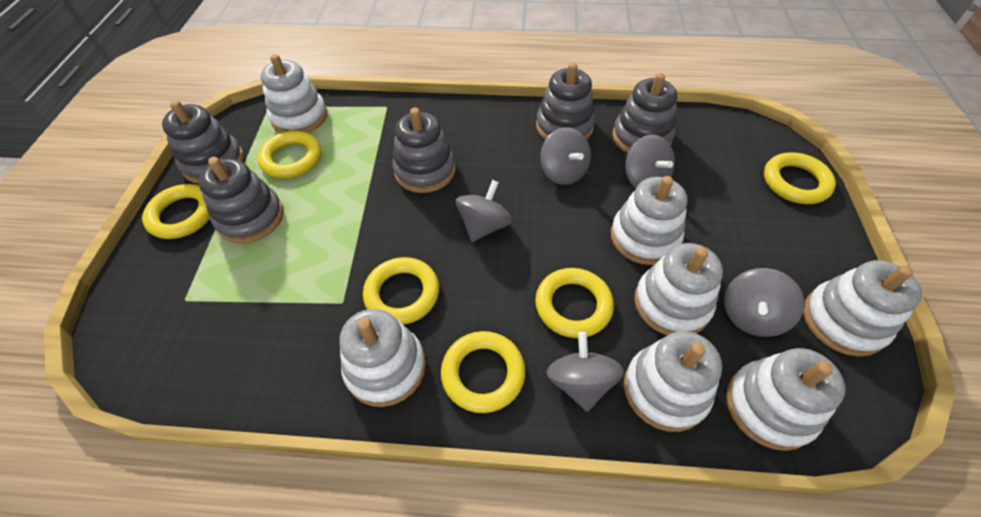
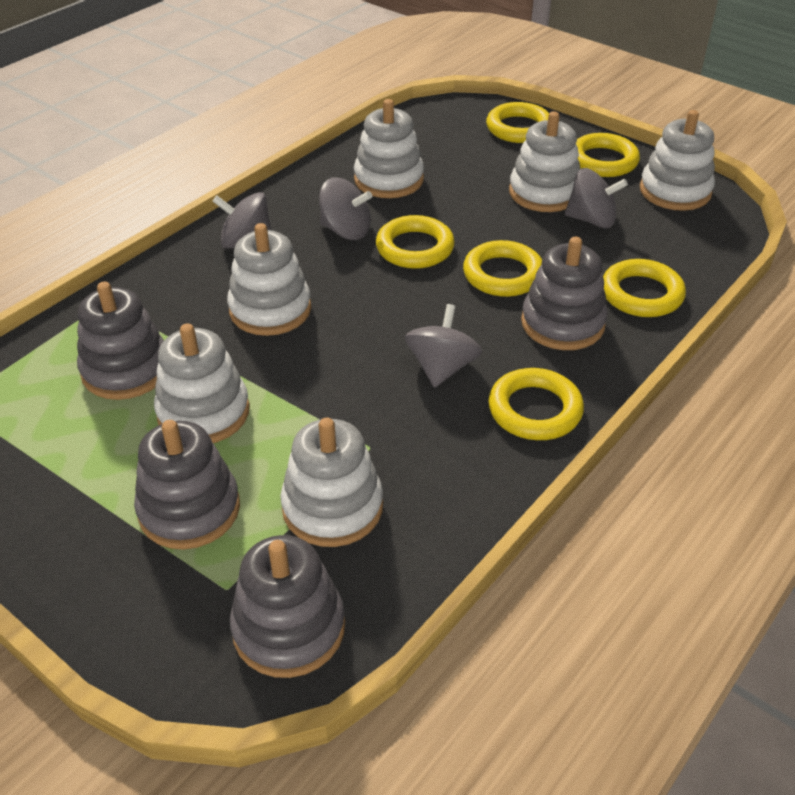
grey spinning top: [455,180,512,242] [540,127,591,185] [546,332,624,412] [625,135,675,188] [724,268,804,337] = 5 -> [212,192,271,249] [319,178,372,240] [405,304,482,388] [565,168,628,228] = 4
grey stacking toy: [162,100,244,184] [198,157,284,244] [392,108,456,193] [536,63,595,140] [612,73,677,153] = 5 -> [77,282,164,400] [134,420,240,550] [230,535,345,678] [521,237,608,350] = 4
white stacking toy: [261,54,327,133] [339,309,426,407] [611,176,687,265] [624,331,722,432] [634,243,723,335] [726,348,846,451] [803,260,922,357] = 7 -> [154,324,250,443] [227,223,311,336] [280,417,383,547] [354,99,424,198] [509,111,580,212] [640,110,715,211] = 6

